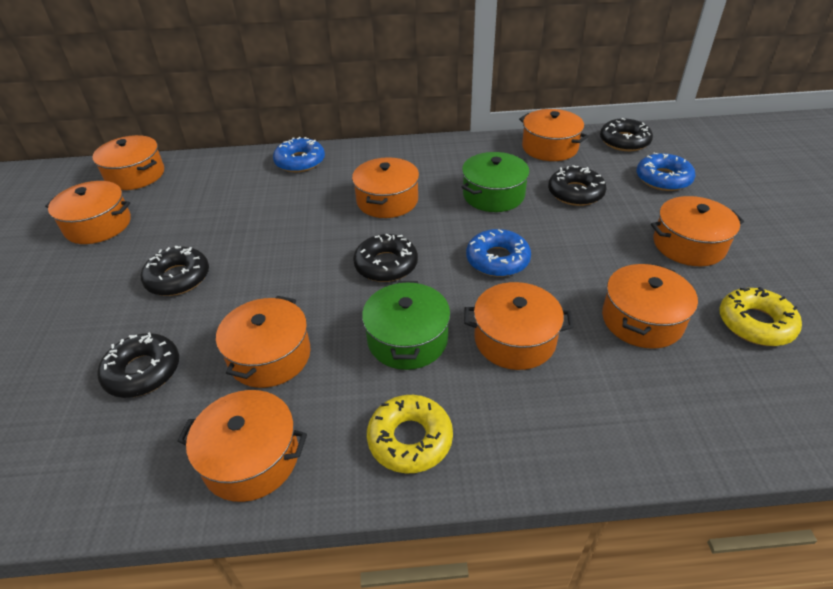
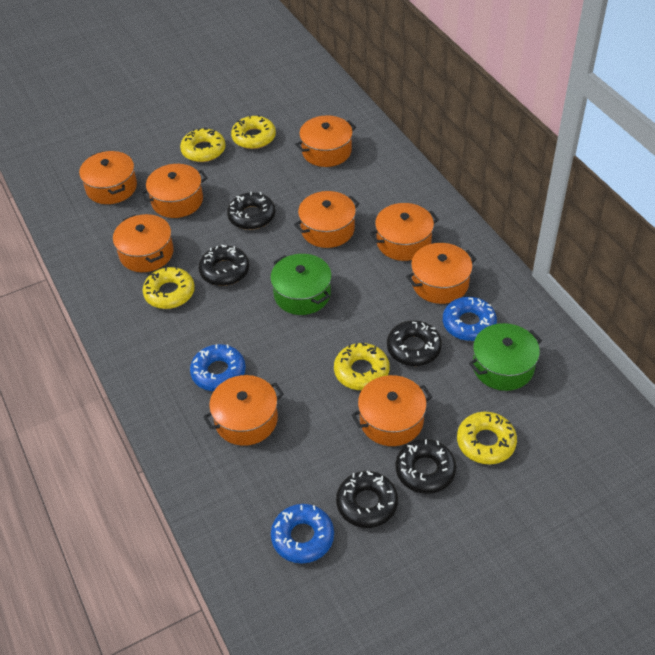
yellow donut: [367,395,453,473] [719,287,802,346] = 2 -> [142,266,195,309] [180,127,226,162] [231,115,276,149] [334,342,390,390] [457,412,517,464] = 5

